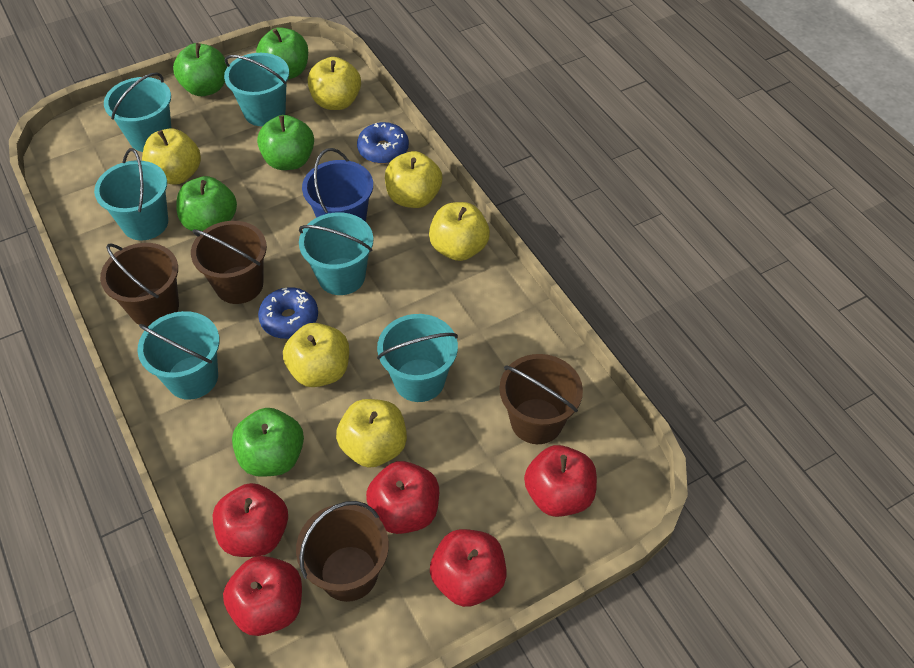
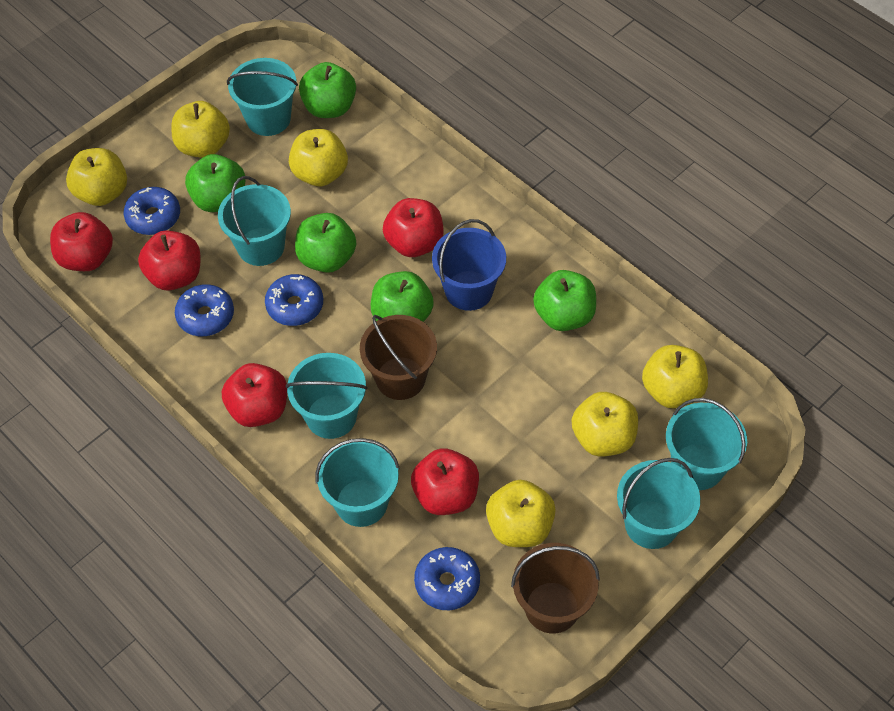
blue donut: [258,287,318,339] [357,122,409,164] = 2 -> [123,187,180,235] [175,284,234,336] [265,274,323,326] [414,547,480,610] = 4
brown bucket: [100,243,179,326] [191,221,267,304] [296,501,389,602] [499,354,583,444] = 4 -> [360,315,437,400] [511,543,600,633] = 2

